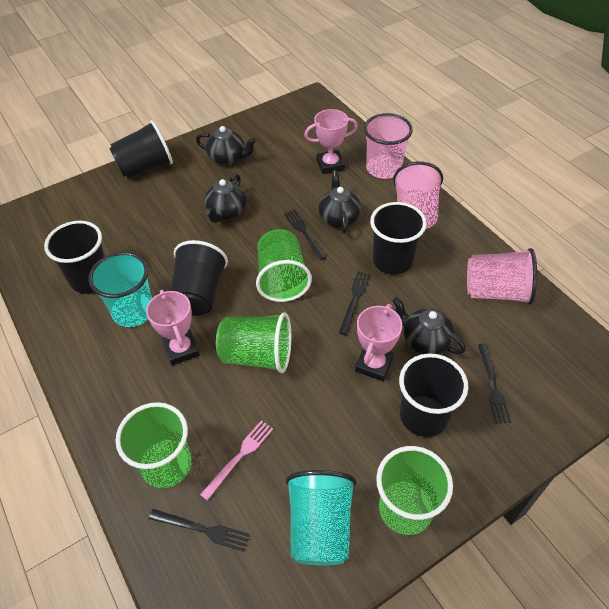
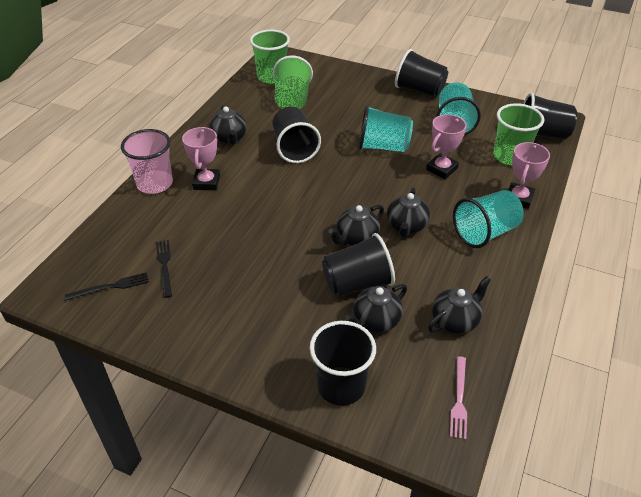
black fork: [149,509,250,552] [284,209,327,260] [339,271,370,335] [478,343,511,424] = 4 -> [65,272,149,300] [156,240,172,298] = 2
black teapot: [196,126,257,165] [204,174,247,223] [319,170,361,233] [393,297,466,354] = 4 -> [209,105,247,145] [328,205,384,246] [345,284,407,333] [387,187,430,238] [428,276,491,334] = 5
green cup: [116,402,192,488] [216,313,291,373] [256,229,312,302] [376,446,453,535] = 4 -> [250,29,290,84] [273,56,313,109] [493,103,544,165] = 3
pink cup: [364,113,413,179] [393,161,443,229] [467,248,537,305] = 3 -> [121,129,173,194] = 1
turquoise cup: [88,252,152,327] [286,470,356,565] = 2 -> [359,105,413,152] [436,83,481,135] [453,190,524,248] = 3

